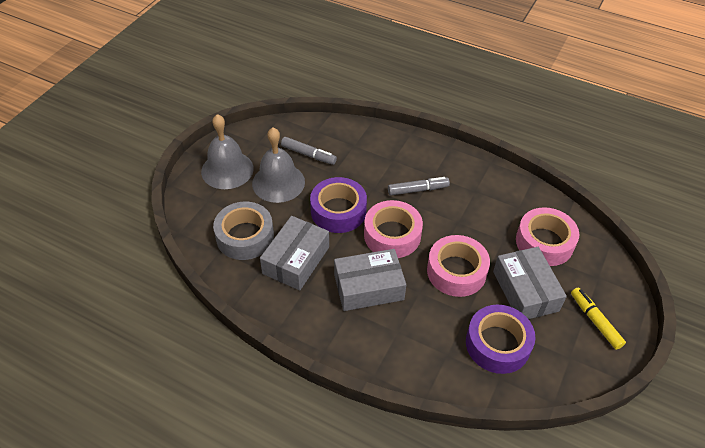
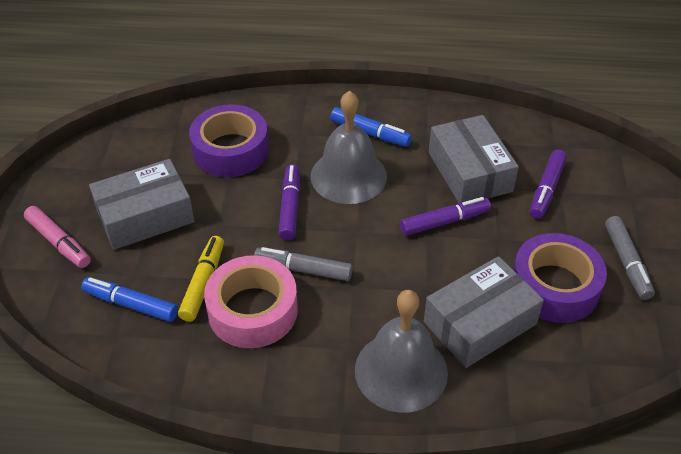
blue marker: none = 0 -> [81,277,178,322] [331,107,412,147] = 2
grey tape: [213,202,274,260] = 1 -> none = 0
pink marker: none = 0 -> [24,206,91,268] = 1
pink tape: [364,200,423,258] [427,235,490,297] [516,207,579,266] = 3 -> [204,255,298,348] = 1
purple marker: none = 0 -> [278,164,300,240] [400,197,491,236] [530,150,567,219] = 3

